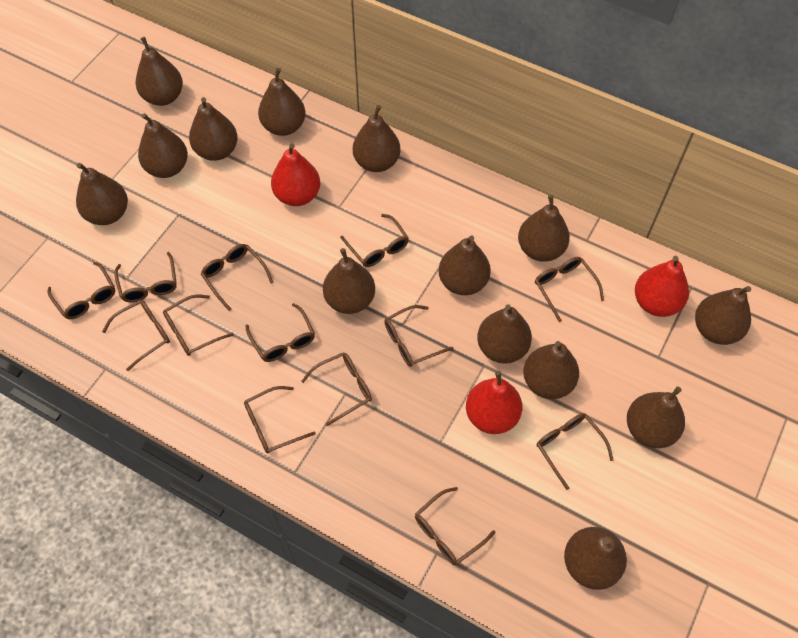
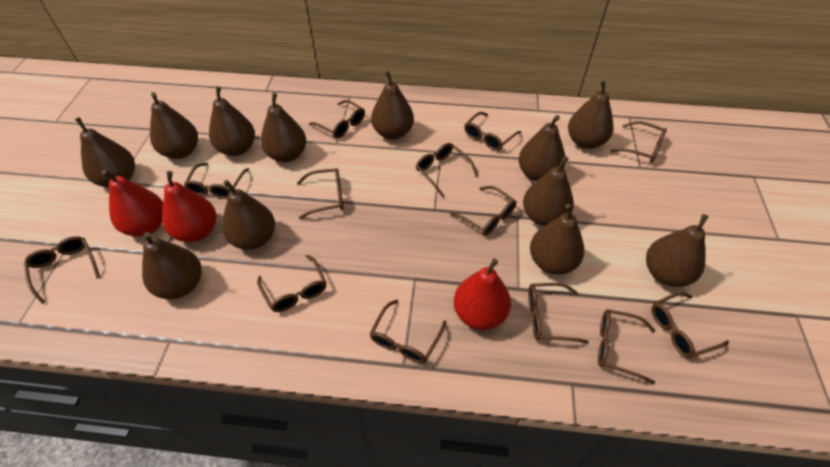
brown pear: [76,163,128,225] [136,37,183,106] [138,113,188,178] [189,97,238,161] [258,68,306,136] [323,248,375,314] [353,105,400,172] [439,236,491,295] [477,304,532,364] [518,195,570,262] [523,341,579,399] [564,527,627,590] [627,386,685,448] [695,286,751,345] = 14 -> [75,117,135,188] [142,232,202,299] [150,92,198,159] [209,86,255,156] [222,180,275,250] [261,93,306,162] [371,71,414,140] [518,115,565,181] [523,156,574,226] [530,204,584,275] [568,80,613,149] [646,214,709,287] = 12

